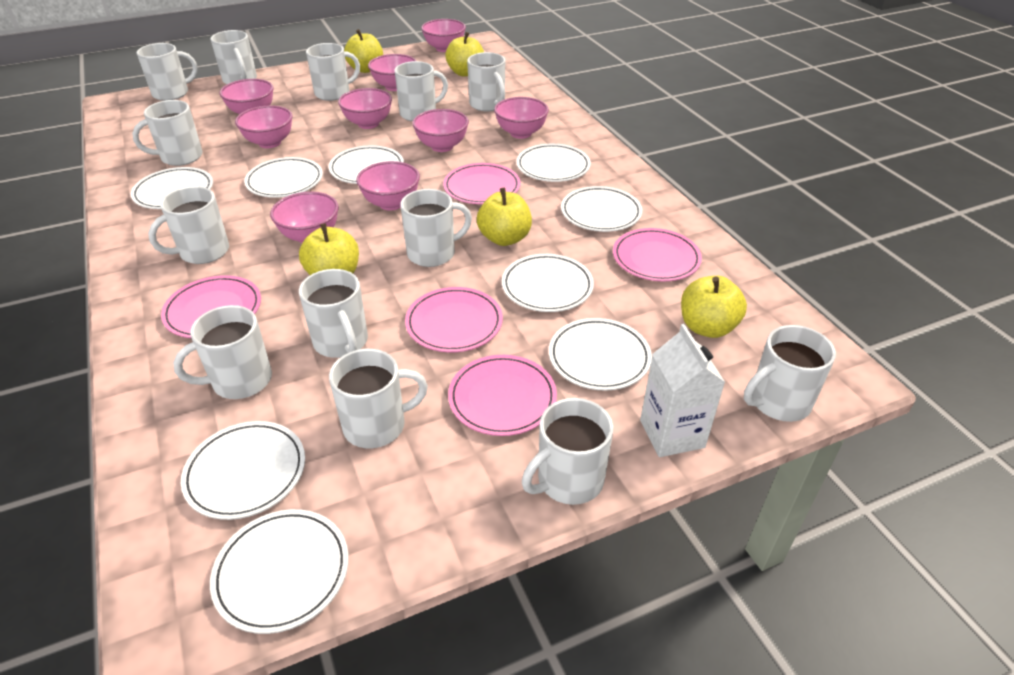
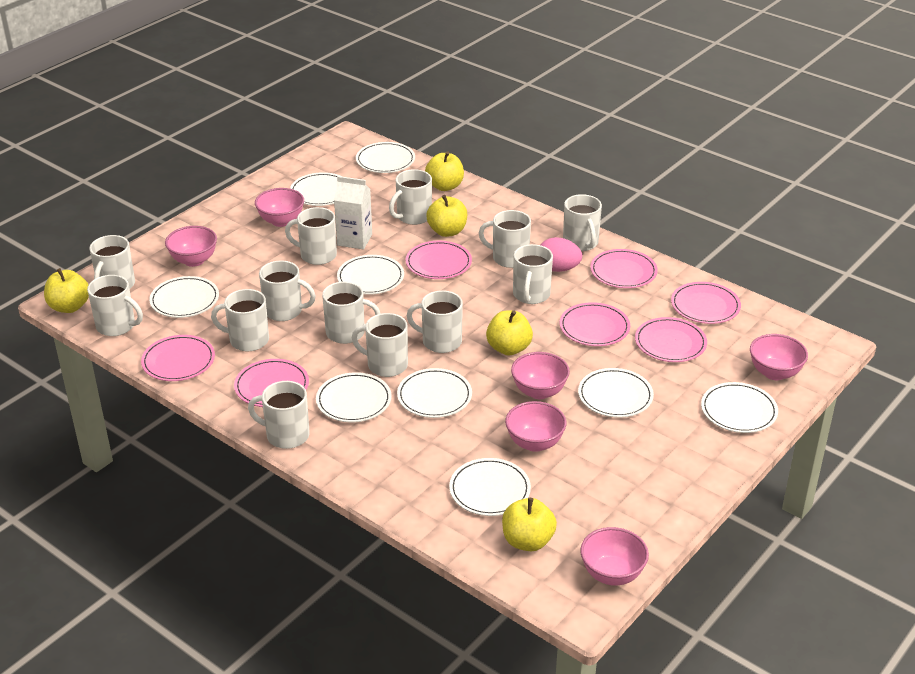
pink bowl: [220,79,274,114] [235,105,293,148] [270,192,339,243] [338,88,392,129] [356,161,420,211] [368,54,416,91] [412,109,469,152] [421,19,466,52] [494,97,549,139] = 9 -> [165,226,217,267] [255,188,304,227] [505,401,567,452] [511,352,570,399] [580,527,649,586] [750,334,808,380] = 6
pink egg: none = 0 -> [540,237,582,272] = 1
pink plate: [161,275,261,338] [405,287,503,352] [443,163,521,204] [448,355,557,436] [613,228,702,281] = 5 -> [141,335,215,381] [234,359,309,407] [406,241,472,279] [560,302,630,346] [590,249,658,288] [635,317,707,362] [671,282,741,324] = 7

